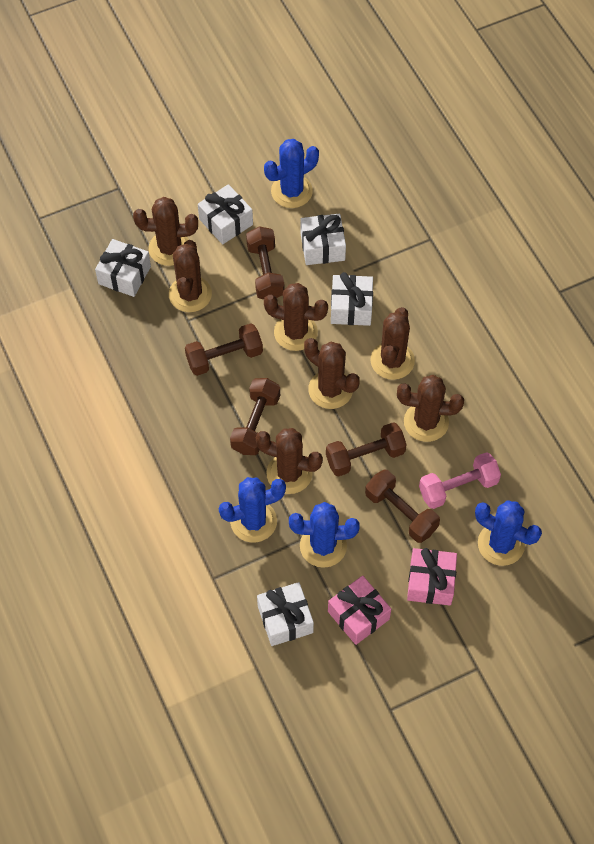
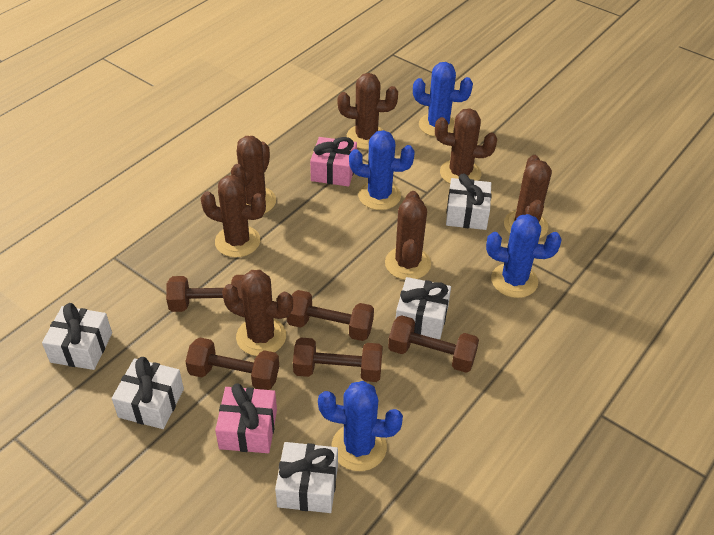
pink dumbbell: [419,452,501,509] = 1 -> none = 0

